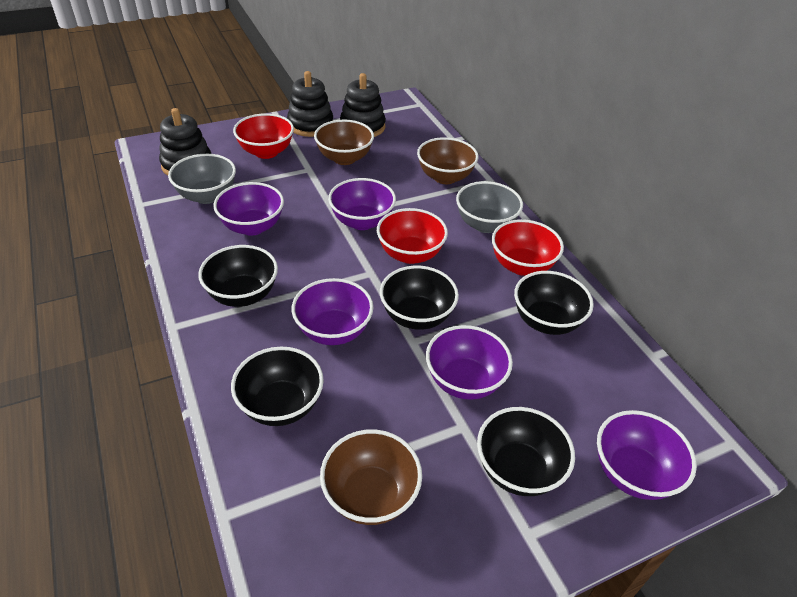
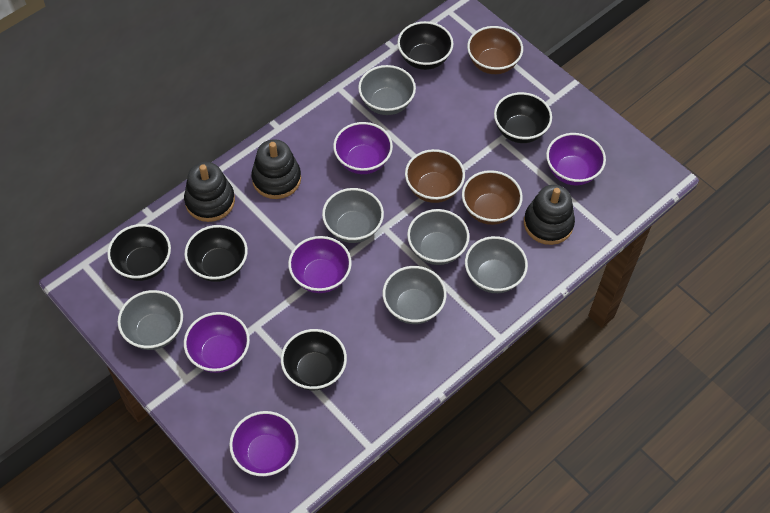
grey bowl: [168,154,236,204] [456,181,523,233] = 2 -> [118,290,183,350] [322,188,384,243] [358,65,416,115] [383,266,447,324] [407,209,470,265] [465,236,528,293] = 6
red bowl: [233,113,294,159] [377,208,448,264] [492,219,564,276] = 3 -> none = 0

